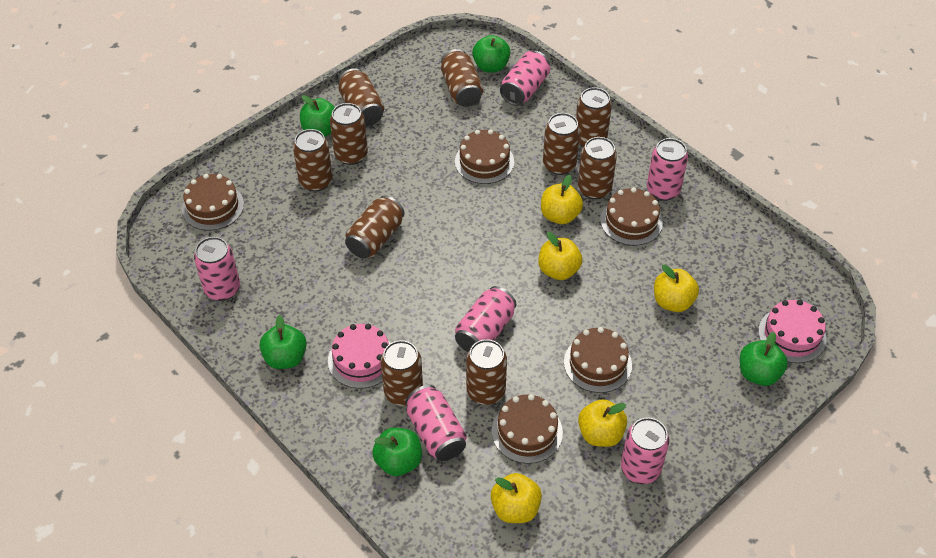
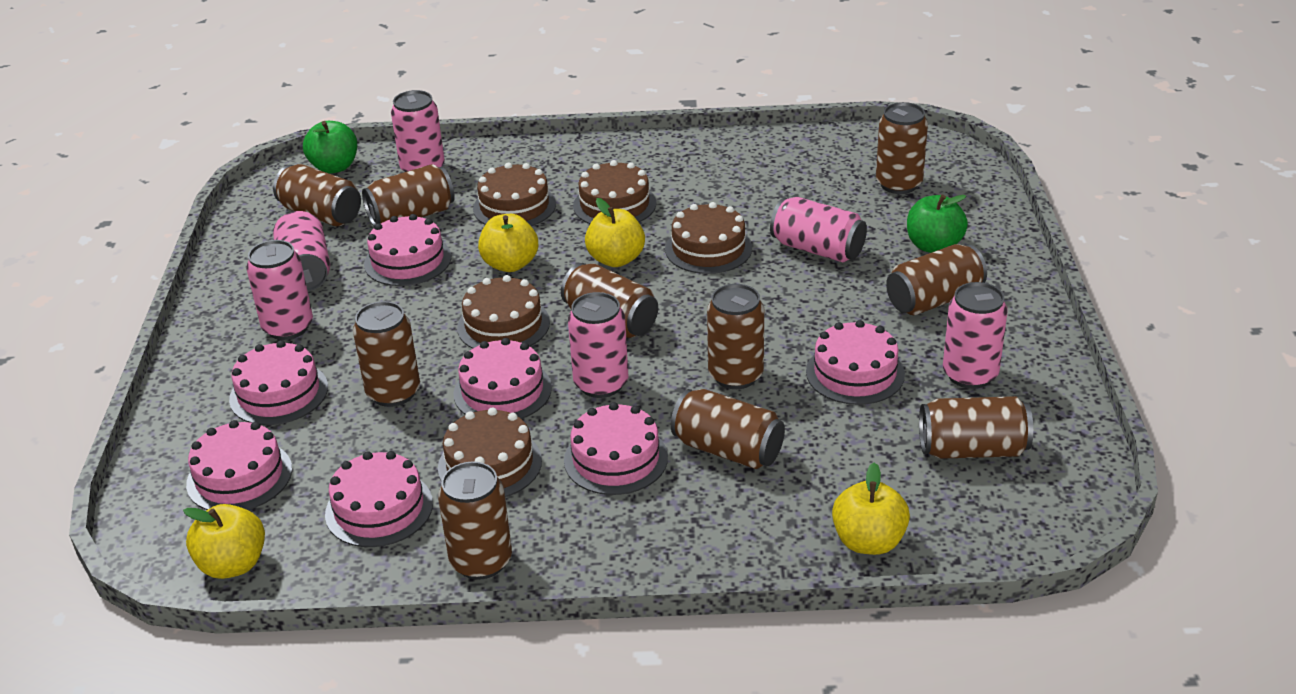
green apple: [260,315,307,369] [300,95,335,137] [372,428,422,476] [472,35,510,73] [740,332,788,386] = 5 -> [303,121,357,173] [907,195,968,253] = 2
pink cake: [328,324,390,389] [758,300,826,363] = 2 -> [186,420,292,510] [229,340,328,425] [325,451,433,547] [364,214,451,286] [454,338,552,419] [564,402,668,495] [806,320,905,405] = 7
yellow apple: [491,473,542,523] [539,232,583,280] [541,175,583,224] [578,399,627,447] [654,265,699,312] = 5 -> [183,504,265,579] [478,214,538,272] [585,198,645,267] [832,462,910,555] = 4

